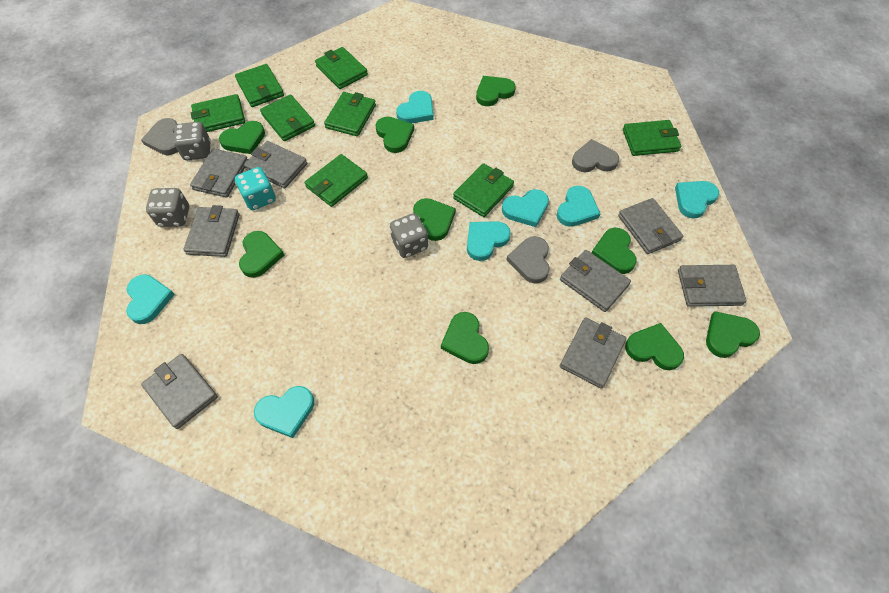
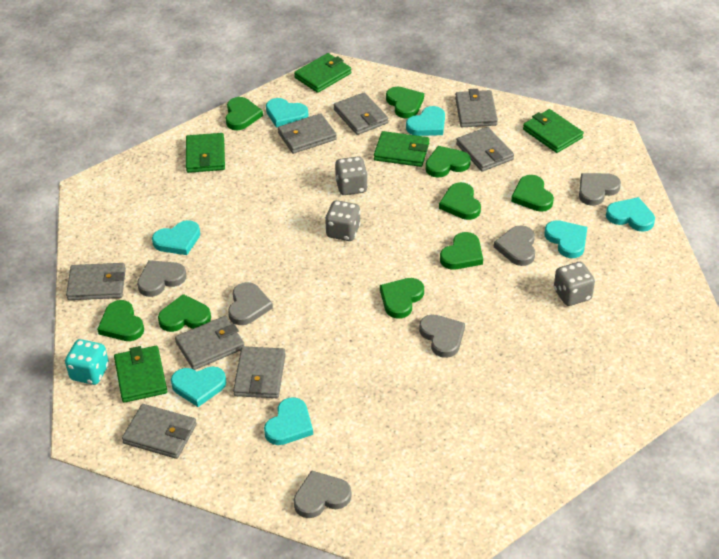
green wallet: [191,94,245,132] [235,64,284,107] [260,95,315,141] [305,154,368,207] [315,47,368,89] [324,92,376,136] [453,163,514,217] [623,120,681,156] = 8 -> [114,346,167,403] [186,133,225,173] [294,53,351,93] [374,131,430,167] [523,109,584,153] = 5
grey heart: [141,118,178,155] [507,236,550,284] [572,139,619,172] = 3 -> [137,260,186,297] [228,282,273,325] [294,470,352,518] [419,314,465,358] [494,225,535,266] [579,173,621,206] = 6

